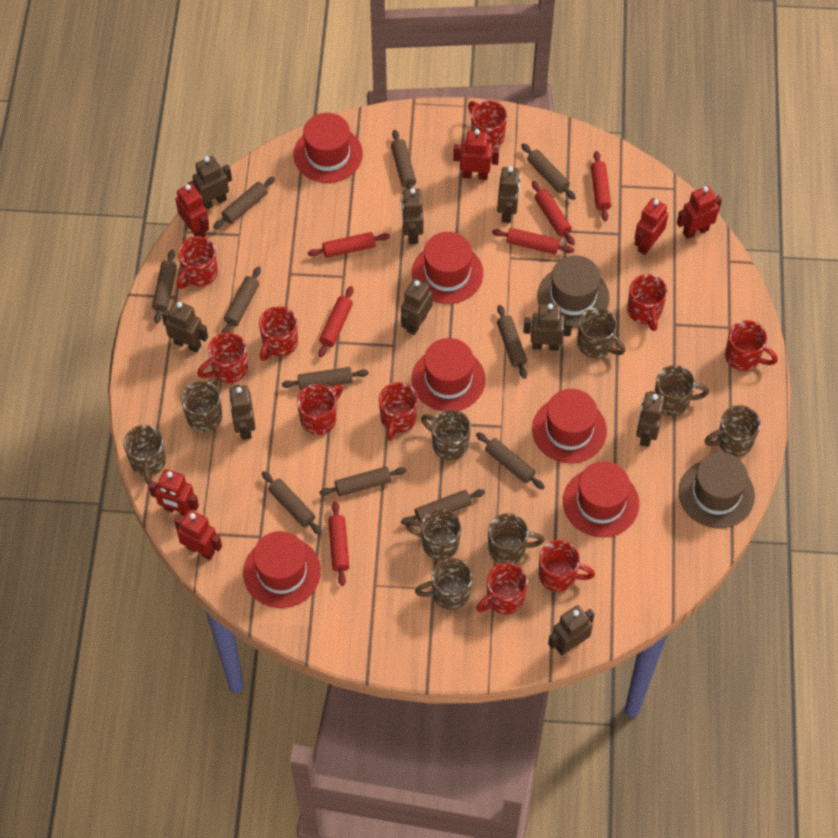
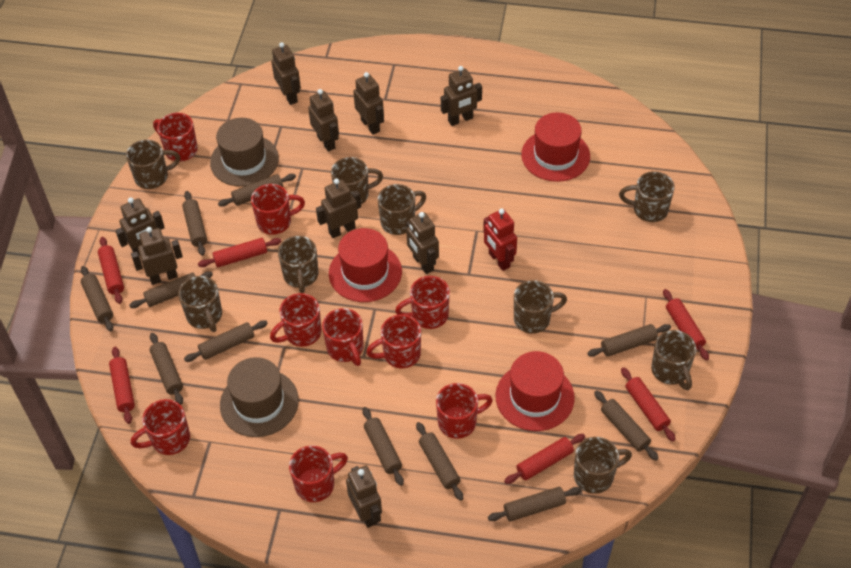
red hat: [243,531,321,608] [293,113,363,183] [412,232,483,304] [412,338,486,411] [532,389,607,463] [563,461,639,537] = 6 -> [329,228,402,302] [496,351,575,431] [521,112,590,182] = 3
red mug: [177,236,218,289] [197,332,248,383] [259,306,298,361] [297,384,343,435] [379,382,418,441] [468,100,507,149] [476,563,528,614] [538,540,595,592] [627,274,668,331] [725,320,778,371] = 10 -> [131,399,190,455] [153,113,198,162] [251,184,305,235] [270,293,321,347] [289,445,348,502] [322,308,364,366] [366,314,421,368] [395,276,450,329] [436,383,493,439] = 9
red robot: [149,469,199,516] [174,510,222,560] [175,183,209,237] [453,129,499,180] [634,198,668,255] [677,186,722,239] = 6 -> [483,209,517,271] = 1

